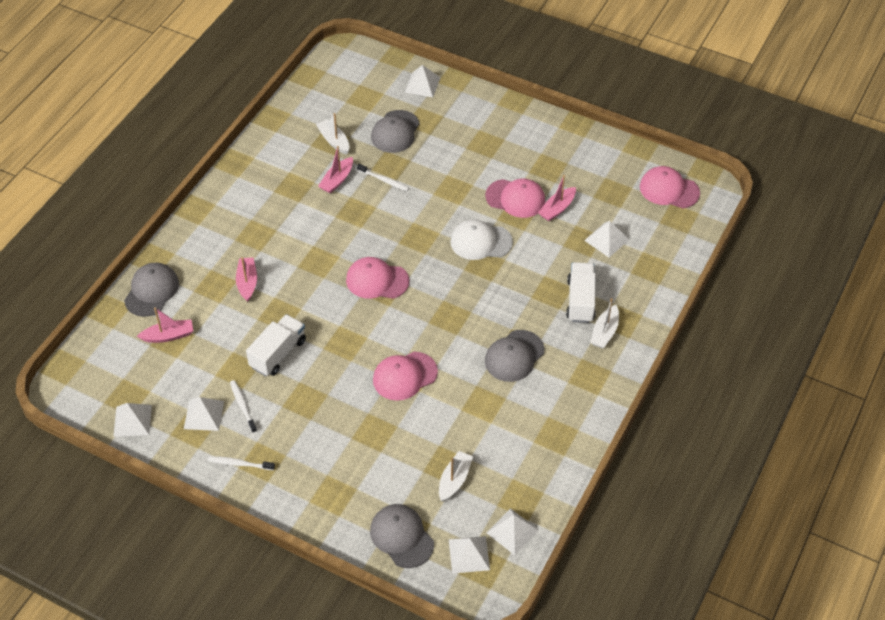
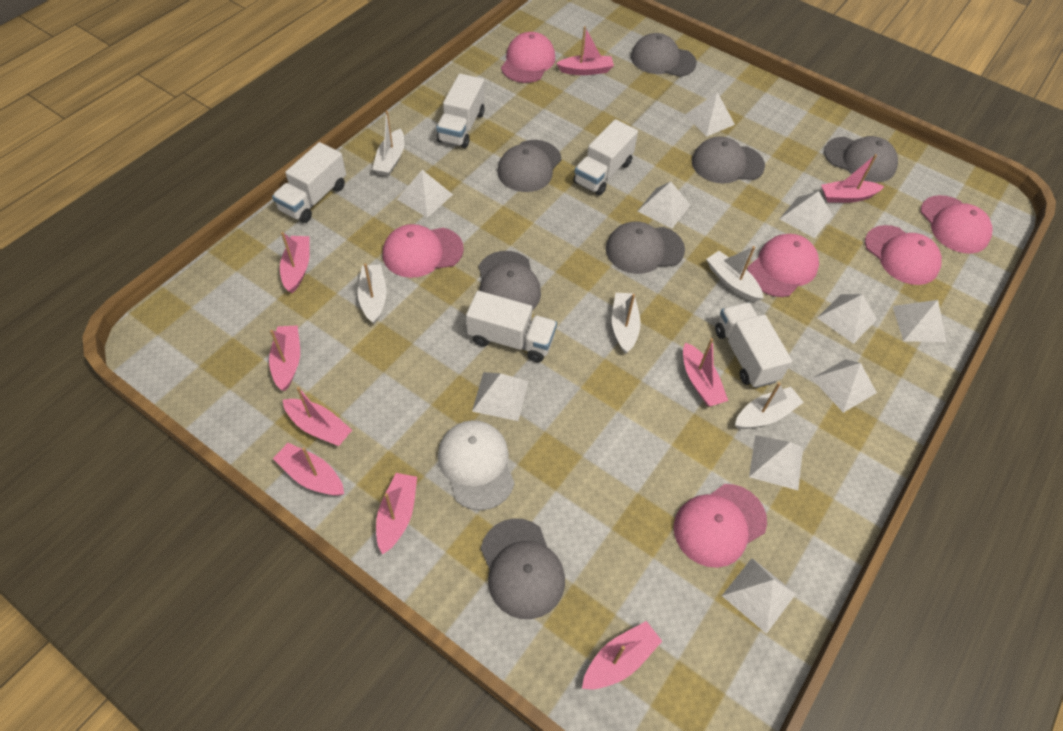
grey cap: [124,263,179,317] [370,504,434,568] [371,110,420,153] [485,330,544,382] = 4 -> [479,251,541,310] [481,518,565,619] [497,140,561,192] [606,221,685,274] [631,33,697,77] [692,136,765,184] [824,136,898,183] = 7
pink boat: [137,308,193,343] [236,257,257,302] [318,146,353,194] [538,175,576,221] = 4 -> [269,325,300,391] [273,443,344,496] [280,232,310,293] [283,387,352,446] [376,473,417,555] [556,26,614,75] [582,621,662,689] [683,338,728,406] [821,154,885,203] = 9
pink cap: [346,257,409,299] [373,352,438,401] [485,179,545,218] [640,166,700,208] = 4 -> [383,224,464,278] [501,32,555,83] [674,484,767,568] [747,234,819,297] [865,225,942,285] [921,195,992,254] = 6
white boat: [316,113,350,154] [439,451,473,502] [590,298,619,348] = 3 -> [358,263,387,324] [372,111,404,176] [612,293,641,354] [706,246,764,302] [735,382,804,429] = 5
white pyramid: [113,403,152,437] [184,397,224,431] [405,65,441,97] [448,536,490,574] [487,508,539,555] [584,221,630,257] = 6 -> [397,170,453,218] [472,372,528,421] [637,182,690,229] [685,92,735,137] [722,558,796,634] [749,435,803,490] [780,191,833,238] [812,359,877,413] [817,294,877,344] [893,300,946,342] = 10
white toothbrush: [208,456,275,470] [230,380,257,433] [357,164,409,191] = 3 -> none = 0
white truck: [246,314,306,376] [566,262,596,323] = 2 -> [272,142,346,223] [436,74,485,148] [466,291,557,362] [573,119,638,196] [715,302,792,388] = 5

